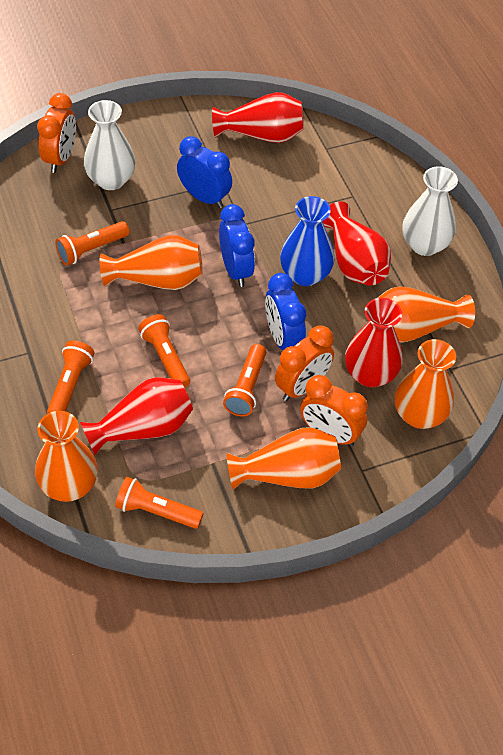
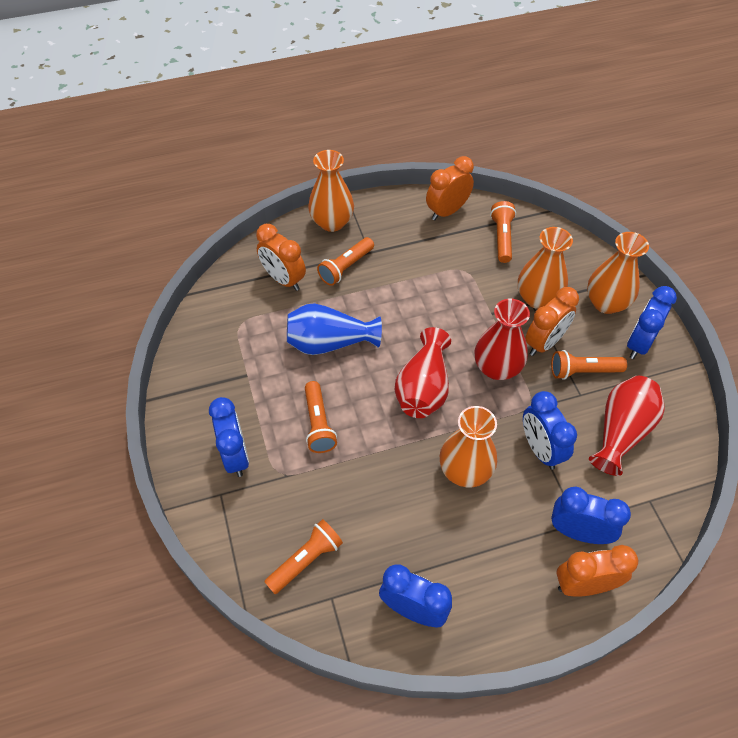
blue clock: [177,136,232,208] [219,204,255,287] [265,273,306,350] = 3 -> [209,397,249,477] [379,564,452,627] [523,391,577,470] [551,487,631,544] [627,286,677,359] = 5
orange clock: [37,93,76,173] [275,326,334,401] [300,375,367,447] = 3 -> [256,224,306,291] [426,156,474,221] [525,287,579,356] [556,545,638,597] = 4
orange vase: [35,411,98,502] [100,235,203,290] [226,427,341,490] [378,286,475,343] [395,339,456,429] = 5 -> [308,150,354,232] [440,406,497,487] [518,227,573,309] [587,232,649,314] = 4
red vase: [80,377,193,456] [212,92,304,143] [322,201,391,286] [345,298,403,388] = 4 -> [394,327,451,418] [474,299,530,380] [589,376,665,476] = 3
white vase: [84,100,135,190] [402,166,458,256] = 2 -> none = 0

